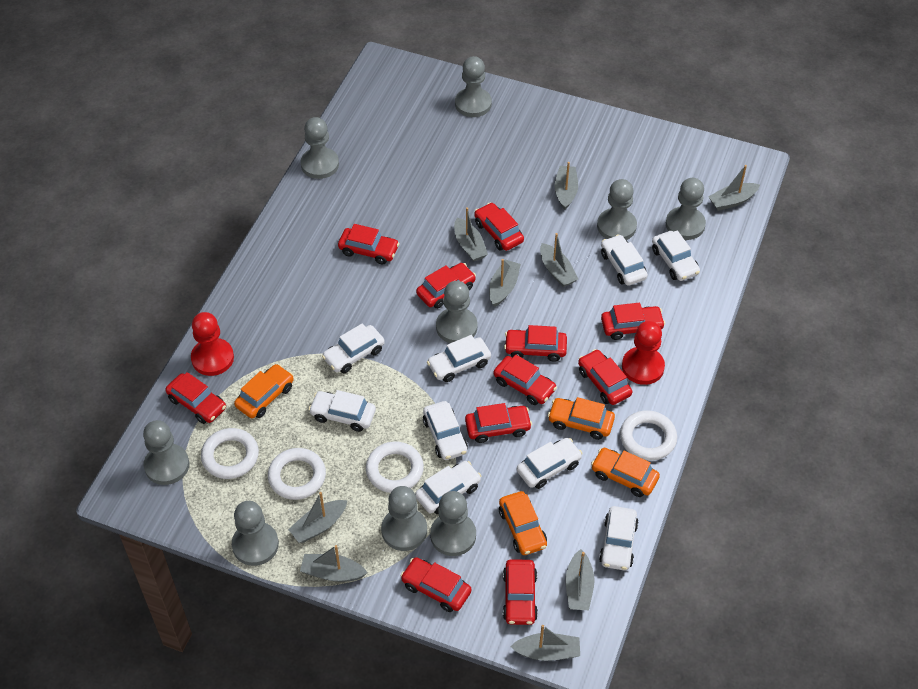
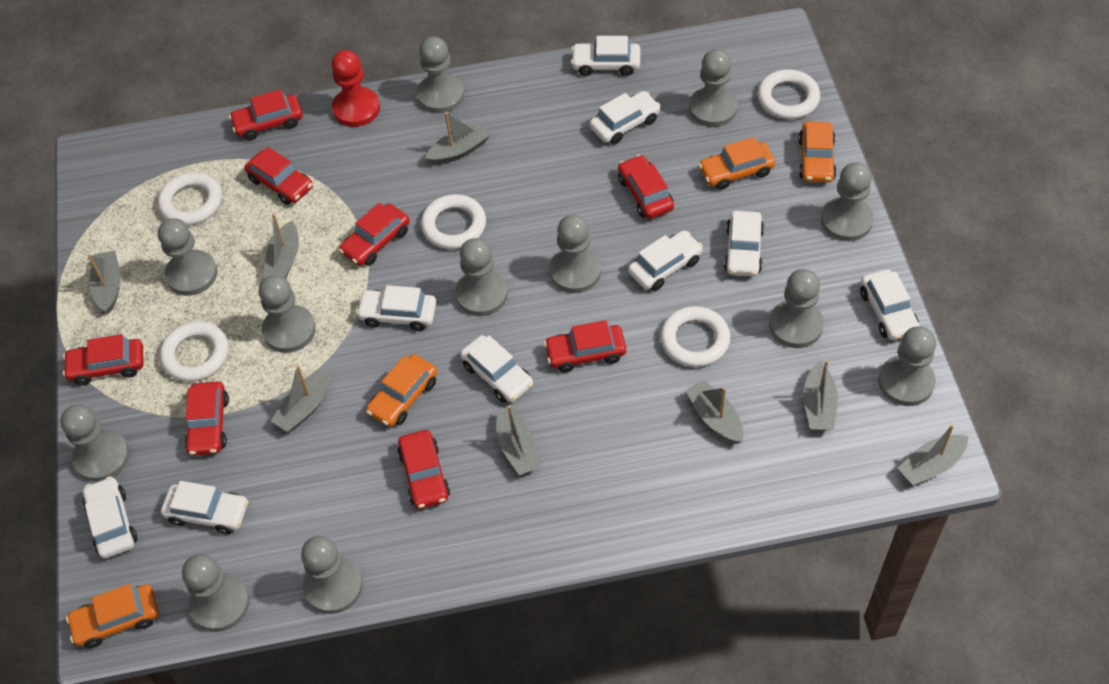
grey boat: [288,492,347,543] [300,545,368,582] [454,207,488,262] [489,259,521,307] [510,625,580,661] [540,233,578,287] [555,162,578,210] [565,549,595,610] [708,165,760,211] = 9 -> [87,251,121,313] [263,213,299,279] [270,365,331,432] [425,112,490,164] [496,405,541,475] [685,379,743,444] [803,360,838,430] [898,425,968,485] = 8
grey pawn: [143,420,189,485] [232,501,279,566] [301,117,339,179] [381,486,427,551] [430,491,476,556] [436,281,478,343] [455,56,492,117] [597,179,637,240] [666,178,706,240] = 9 -> [60,404,130,482] [158,218,217,296] [182,554,250,632] [259,275,316,353] [301,536,363,614] [417,36,464,113] [455,238,508,316] [549,215,601,293] [689,49,738,127] [769,269,824,348] [821,162,873,241] [878,326,936,406] = 12
red car: [165,372,226,424] [338,224,399,265] [400,557,472,612] [416,263,476,309] [465,403,532,443] [474,203,524,251] [493,355,557,405] [503,559,538,625] [504,325,567,362] [578,349,632,405] [601,303,665,340] = 11 -> [63,334,143,385] [184,381,229,456] [229,89,303,140] [244,147,313,205] [339,203,410,266] [397,430,450,509] [544,320,626,373] [618,155,674,219] = 8
red pawn: [191,312,234,376] [622,321,665,385] = 2 -> [331,50,380,127] = 1
white ring: [201,428,259,479] [268,448,326,500] [366,442,424,493] [620,410,677,461] = 4 -> [158,172,222,226] [160,321,229,382] [421,194,486,249] [660,306,730,367] [757,69,820,119] = 5

